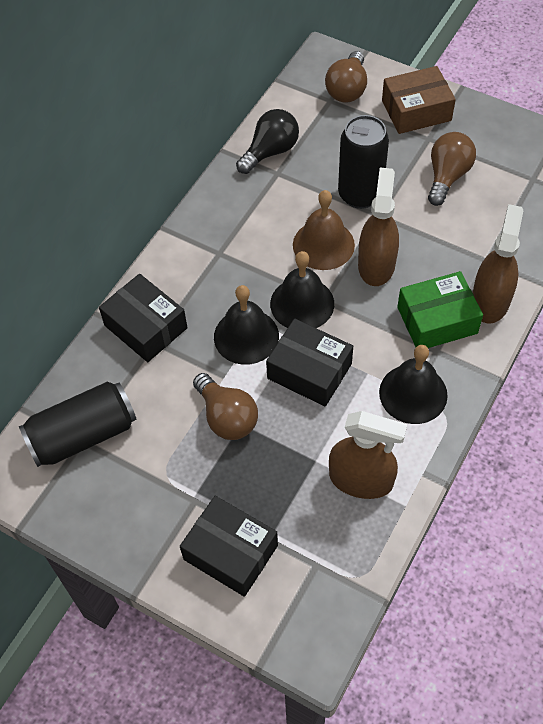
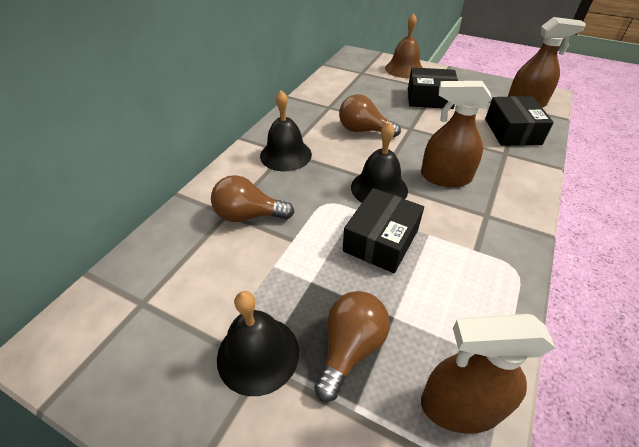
black can: [19,382,136,467] [338,115,389,209] = 2 -> none = 0
black light bulb: [236,109,299,174] = 1 -> none = 0
brown box: [382,66,456,134] = 1 -> none = 0
green box: [397,271,483,348] = 1 -> none = 0

